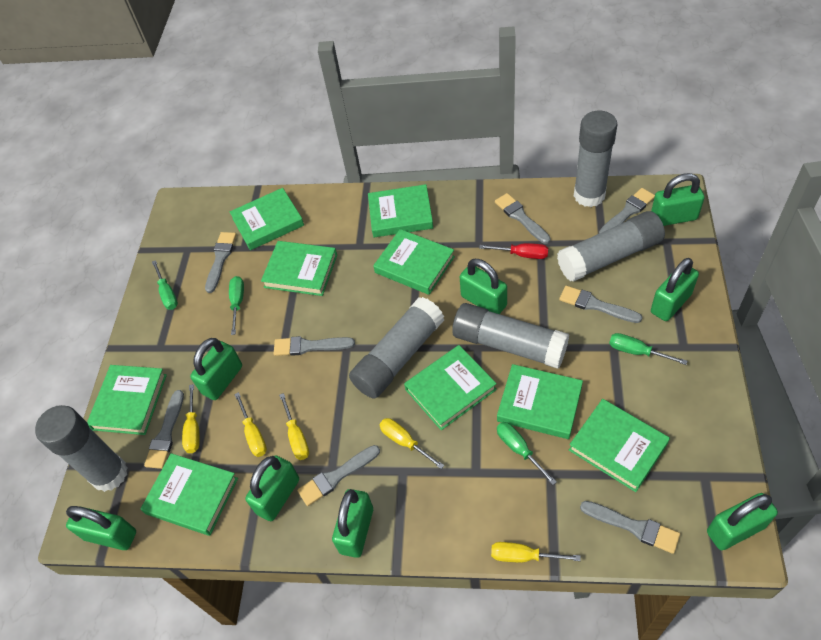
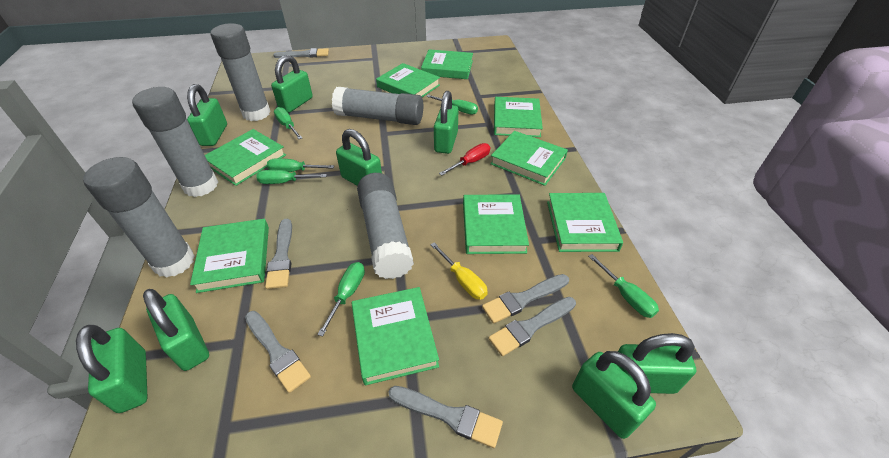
green screwdriver: [152,260,178,310] [229,276,244,335] [497,422,557,485] [609,333,687,365] = 4 -> [256,170,327,184] [267,158,334,172] [274,107,302,139] [317,262,365,337] [426,95,478,115] [588,254,659,318] = 6
grey brush: [144,390,184,469] [205,232,237,293] [274,336,355,356] [297,445,380,506] [495,193,551,244] [559,286,642,323] [580,501,680,554] [599,188,655,234] = 8 -> [245,311,311,393] [265,219,292,289] [273,48,329,58] [388,386,503,448] [482,274,569,324] [489,297,576,356] = 6
yellow screwdriver: [182,384,200,453] [234,392,267,457] [279,393,309,460] [379,418,445,469] [491,542,581,562] = 5 -> [430,242,488,300] = 1

